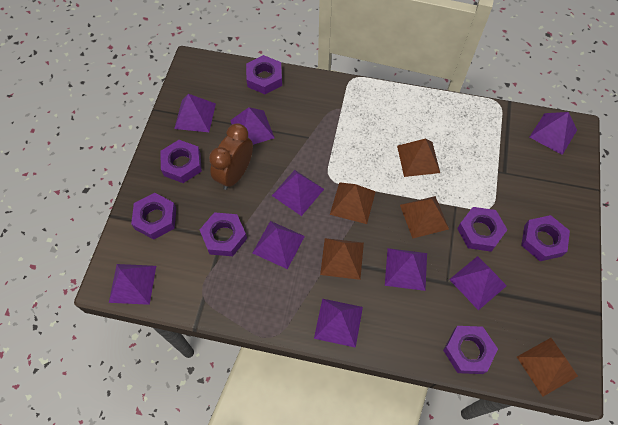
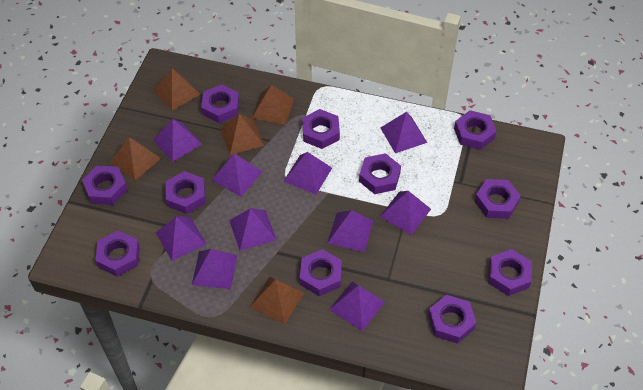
brown clock: [209,123,253,190] = 1 -> none = 0
purple nut: [131,193,176,240] [160,140,202,183] [200,212,247,256] [246,55,282,94] [443,326,498,374] [457,207,507,252] [521,215,570,261] = 7 -> [82,166,128,205] [95,230,140,277] [166,171,206,214] [201,85,239,123] [300,249,342,296] [302,109,340,149] [359,153,401,194] [428,295,476,344] [454,110,497,150] [475,179,521,219] [488,249,532,296] = 11
purple pyramid: [109,264,156,305] [174,94,216,132] [230,107,274,145] [252,221,305,269] [272,170,324,216] [314,299,363,348] [385,248,427,291] [449,256,507,310] [530,112,577,155] = 9 -> [153,119,202,162] [156,216,207,261] [192,249,237,289] [212,153,262,197] [229,208,276,251] [284,152,332,194] [327,210,373,252] [329,281,385,331] [380,191,431,235] [381,112,427,153] = 10

